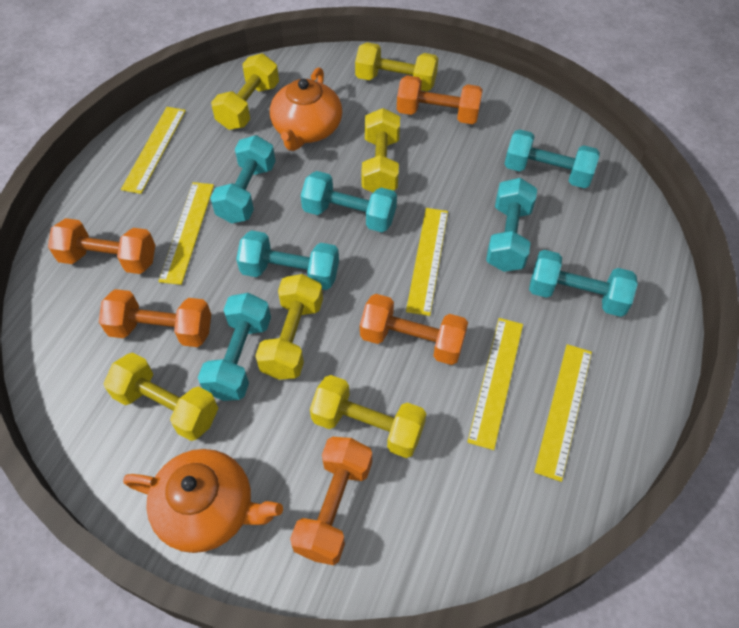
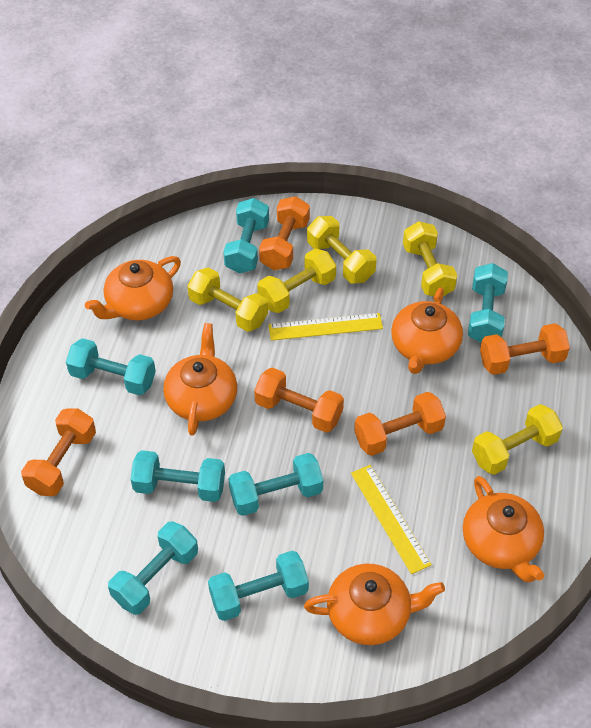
orange teapot: [123,449,283,553] [270,67,342,151] = 2 -> [85,256,181,320] [163,323,237,436] [304,564,445,645] [391,287,463,374] [463,476,544,582] = 5
yellow dumbbell: [103,353,218,441] [211,53,279,130] [255,274,323,380] [310,375,426,458] [355,42,439,91] [361,108,400,192] = 6 -> [187,267,268,332] [257,248,336,313] [307,216,376,284] [403,221,457,296] [472,404,563,475] = 5
yellow ruler: [121,107,186,194] [158,182,214,285] [406,208,448,316] [467,318,523,450] [534,344,592,482] = 5 -> [268,313,383,341] [351,465,432,574] = 2

